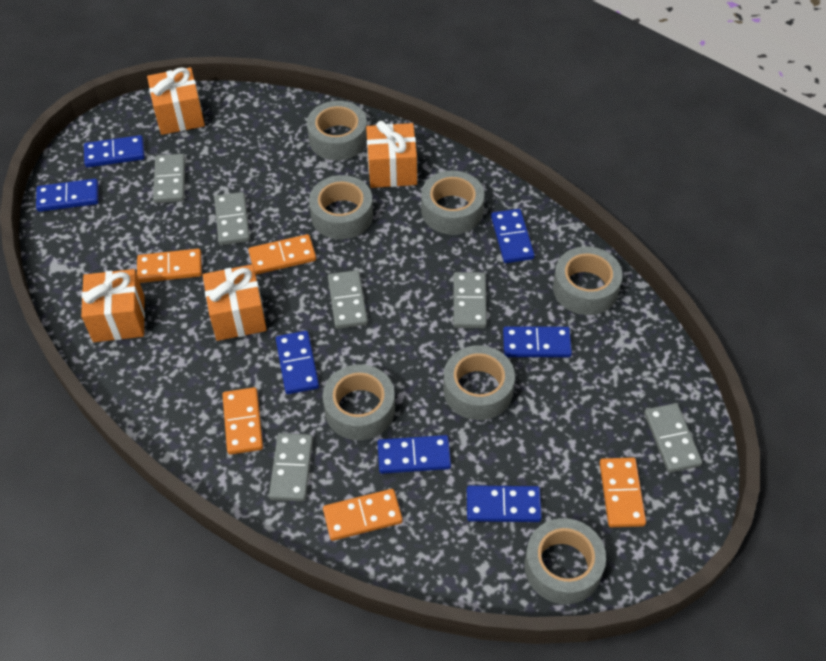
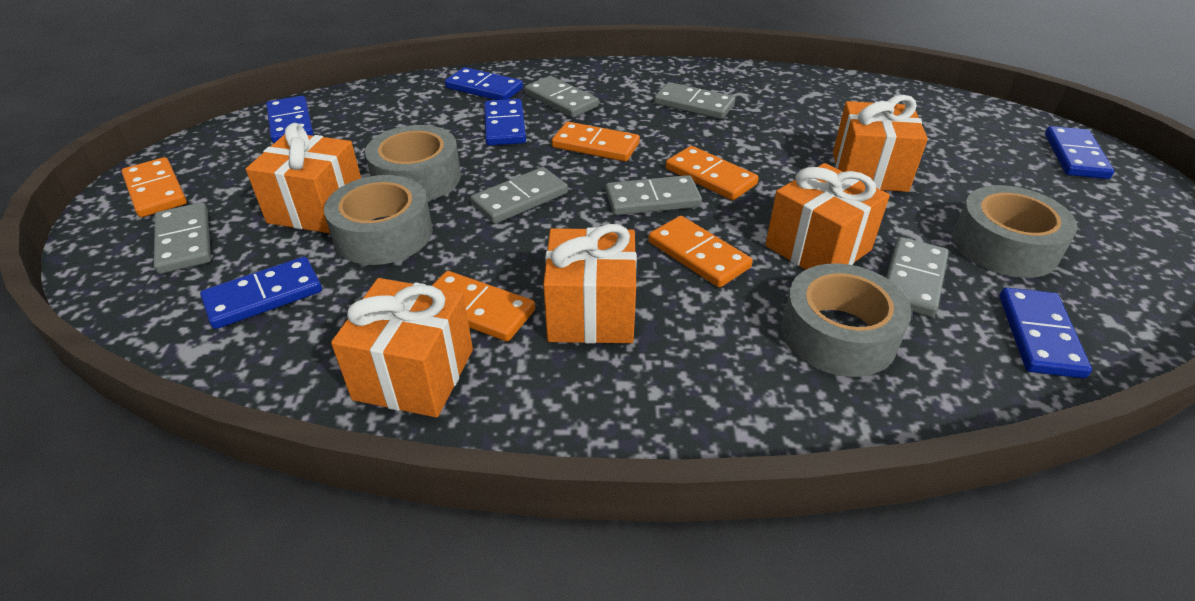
blue domino: [36,179,99,212] [84,135,145,167] [276,331,319,394] [377,435,451,474] [467,485,542,522] [491,209,535,263] [503,326,572,357] = 7 -> [200,257,322,329] [266,96,314,143] [445,67,523,100] [484,99,526,146] [999,287,1092,378] [1045,126,1114,179] = 6
grey tape: [307,101,367,160] [309,175,373,239] [323,364,395,440] [421,171,484,235] [443,345,515,420] [524,518,606,604] [553,247,623,315] = 7 -> [324,175,433,265] [365,125,461,201] [781,264,911,377] [952,185,1077,278] = 4
orange gift: [81,269,145,342] [147,67,205,135] [203,264,267,341] [366,121,417,188] = 4 -> [246,123,361,233] [331,278,473,417] [543,224,637,344] [765,163,890,270] [833,95,928,192] = 5

